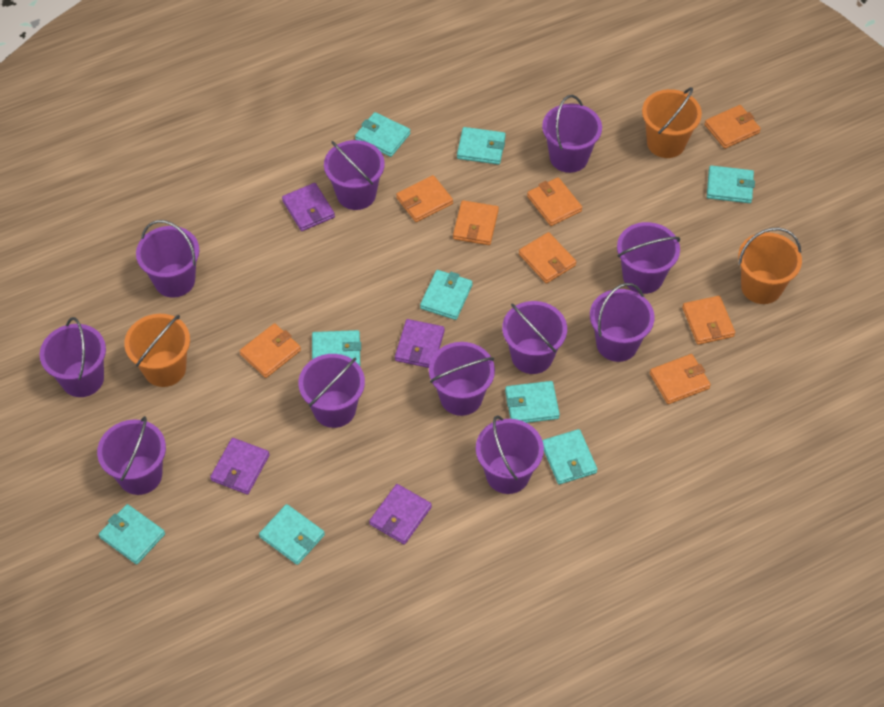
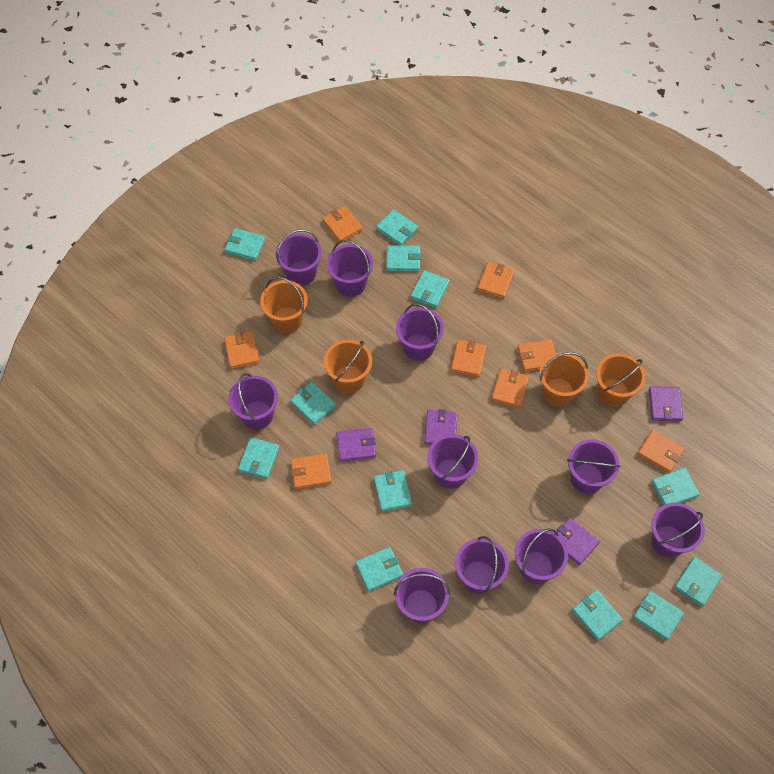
orange bucket: [124,314,190,387] [642,87,702,158] [738,227,802,304] = 3 -> [260,277,308,333] [324,340,372,393] [539,352,589,406] [596,353,645,407] = 4
purple bucket: [39,317,106,397] [97,416,166,495] [136,220,199,298] [298,354,365,428] [324,140,385,210] [429,342,495,416] [476,415,544,494] [502,301,567,374] [542,95,602,173] [590,283,655,362] [617,222,680,294] = 11 -> [228,373,278,430] [276,229,322,286] [327,240,373,297] [394,568,450,623] [396,304,444,361] [427,434,478,489] [455,536,509,594] [515,529,568,584] [567,439,621,494] [651,502,705,558] = 10
turquoise wallet: [99,504,165,565] [259,504,325,565] [312,330,361,366] [355,112,410,157] [420,270,473,320] [457,127,506,165] [505,381,560,423] [542,429,598,484] [707,165,755,203] = 9 -> [225,228,265,261] [238,437,279,479] [290,382,336,425] [355,547,403,592] [374,470,412,512] [376,209,418,245] [386,245,421,272] [410,270,450,308] [572,590,623,641] [633,591,684,640] [651,468,700,505] [674,557,722,607] = 12

